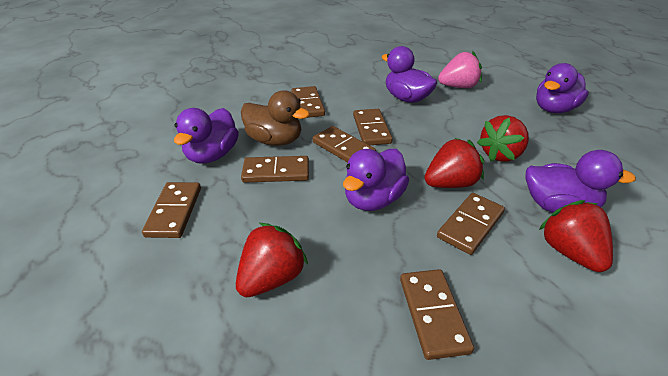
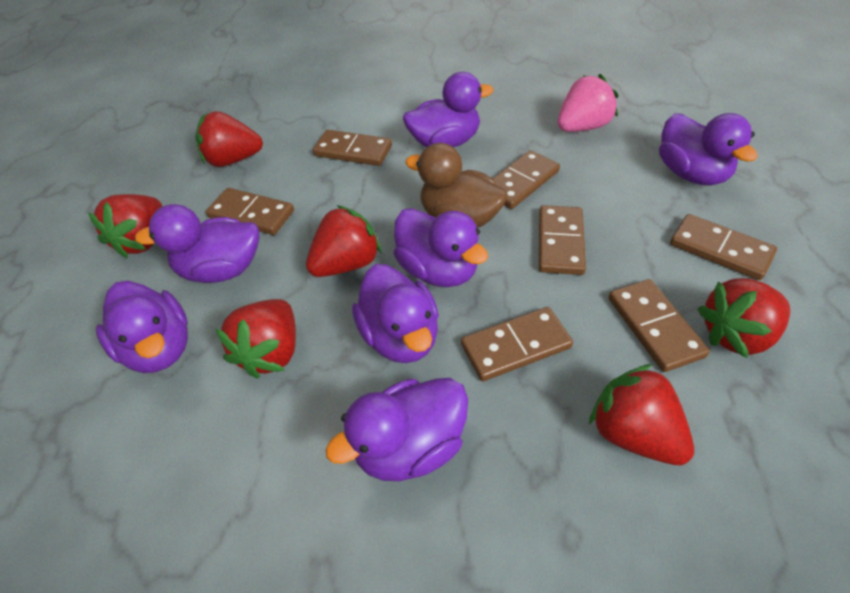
purple duck: [174,108,239,164] [343,149,409,211] [382,46,437,103] [525,150,636,213] [536,63,589,113] = 5 -> [96,281,188,373] [135,204,259,283] [326,378,468,481] [352,264,439,363] [394,208,488,287] [403,72,494,148] [659,113,758,186] = 7
red strawberry: [236,223,308,297] [424,138,484,188] [477,115,529,162] [539,200,613,272] = 4 -> [88,194,163,258] [195,111,263,167] [215,299,296,378] [306,205,382,277] [589,364,694,465] [698,278,790,358] = 6

